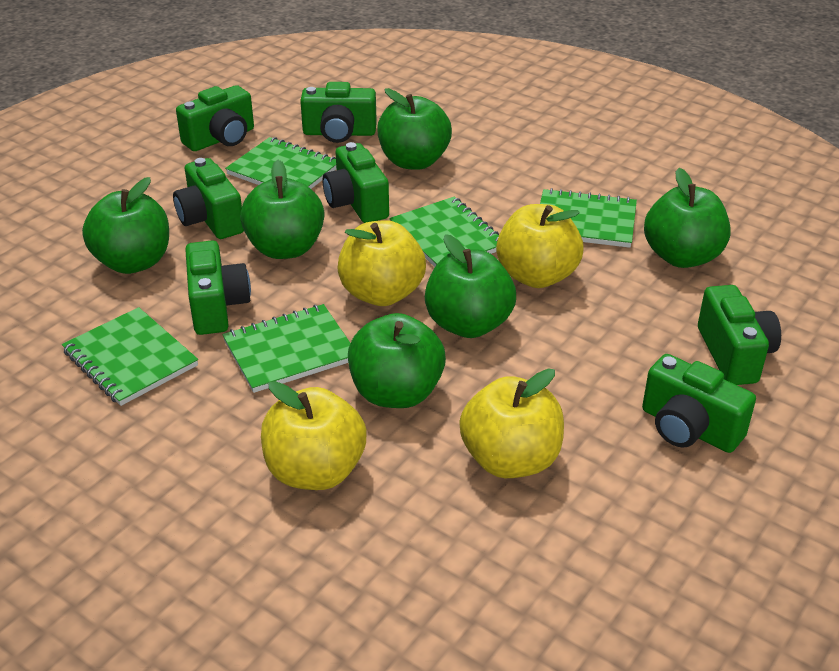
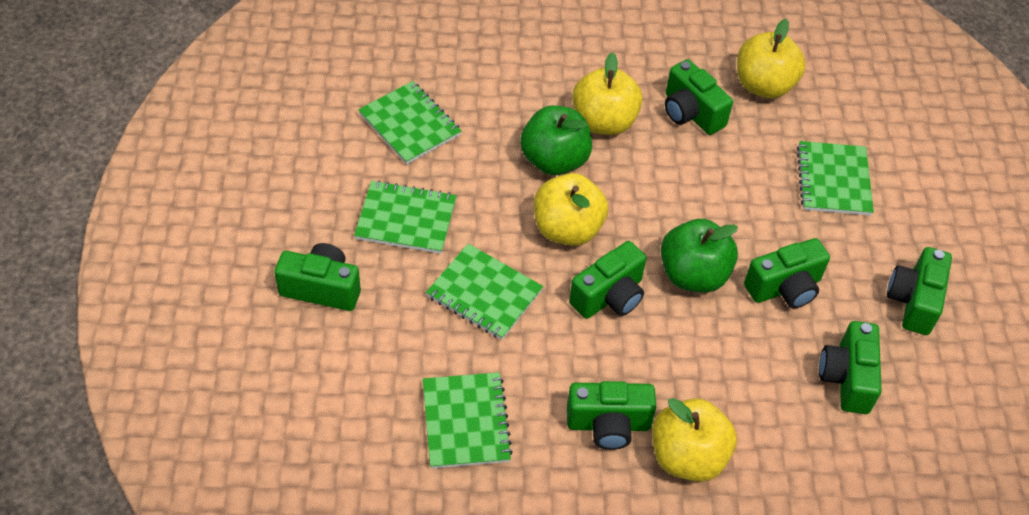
green apple: [82,177,169,274] [240,160,324,259] [348,313,446,408] [377,88,452,170] [425,234,516,338] [644,168,731,268] = 6 -> [520,105,592,175] [661,219,738,293] = 2

